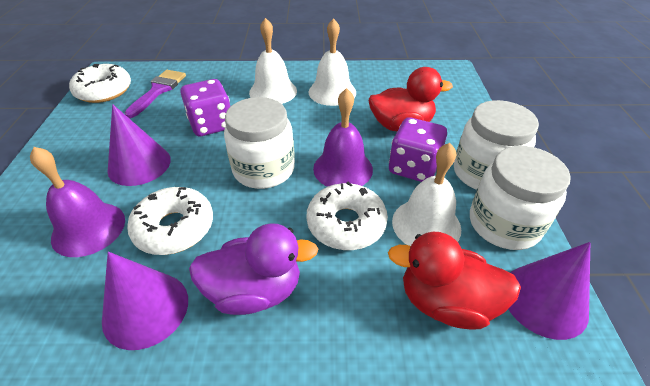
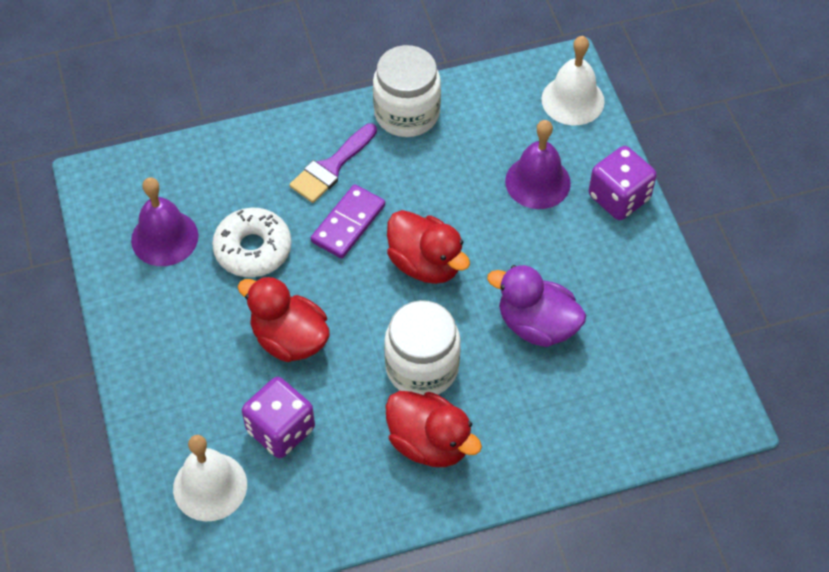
purple cone: [102,252,188,350] [107,104,171,186] [508,242,590,340] = 3 -> none = 0
purple domino: none = 0 -> [311,184,385,259] = 1
red duck: [369,67,453,131] [388,232,521,329] = 2 -> [238,276,330,362] [385,391,482,467] [387,210,470,284] = 3
white bell: [249,18,297,104] [308,18,356,106] [392,143,461,246] = 3 -> [173,435,247,521] [541,36,605,125] = 2
white donut: [69,64,131,103] [127,187,213,255] [307,182,388,250] = 3 -> [212,208,291,277] = 1
white jar: [224,97,295,189] [454,100,539,190] [470,146,571,250] = 3 -> [373,45,441,137] [384,300,461,395] = 2

